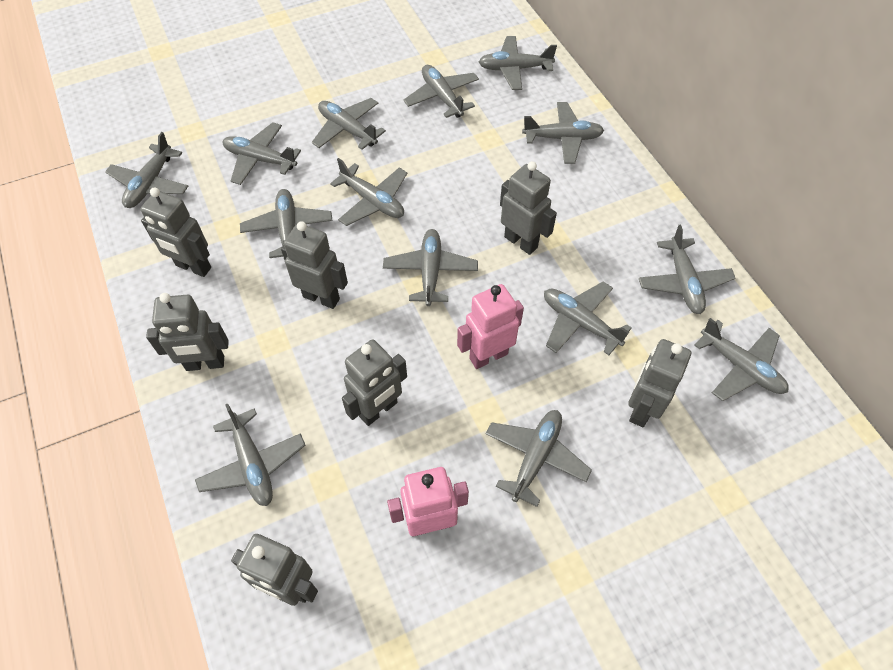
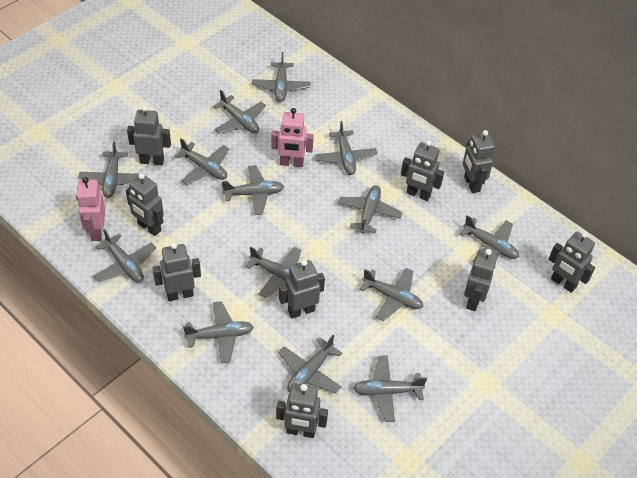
grey robot: [140,187,211,277] [146,293,229,371] [231,534,318,606] [281,221,348,309] [342,339,407,426] [500,161,557,255] [628,339,691,427] = 7 -> [126,173,164,236] [127,106,171,165] [153,242,201,301] [276,383,328,438] [279,259,325,318] [401,140,444,201] [463,130,495,193] [464,249,498,311] [549,231,595,293] = 9

